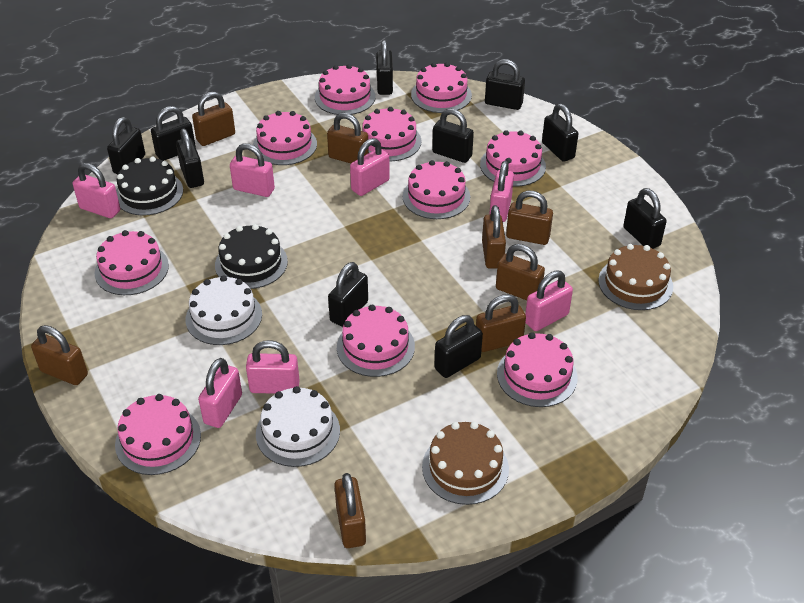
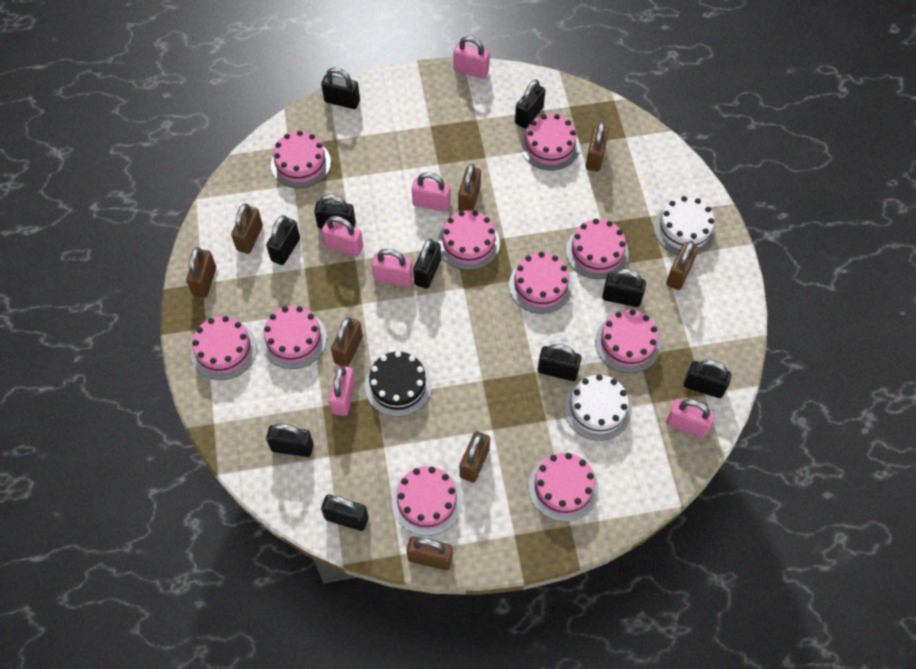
black cake: [116,157,183,216] [215,224,288,289] = 2 -> [365,351,432,417] = 1
brown cake: [422,422,509,505] [598,244,673,310] = 2 -> none = 0
pink padlock: [73,163,120,218] [198,358,242,428] [230,143,275,197] [246,340,300,394] [350,138,390,196] [489,161,514,222] [525,270,573,331] = 7 -> [322,216,363,257] [329,366,355,416] [372,249,413,287] [412,172,451,212] [453,36,489,79] [666,399,714,438] = 6

